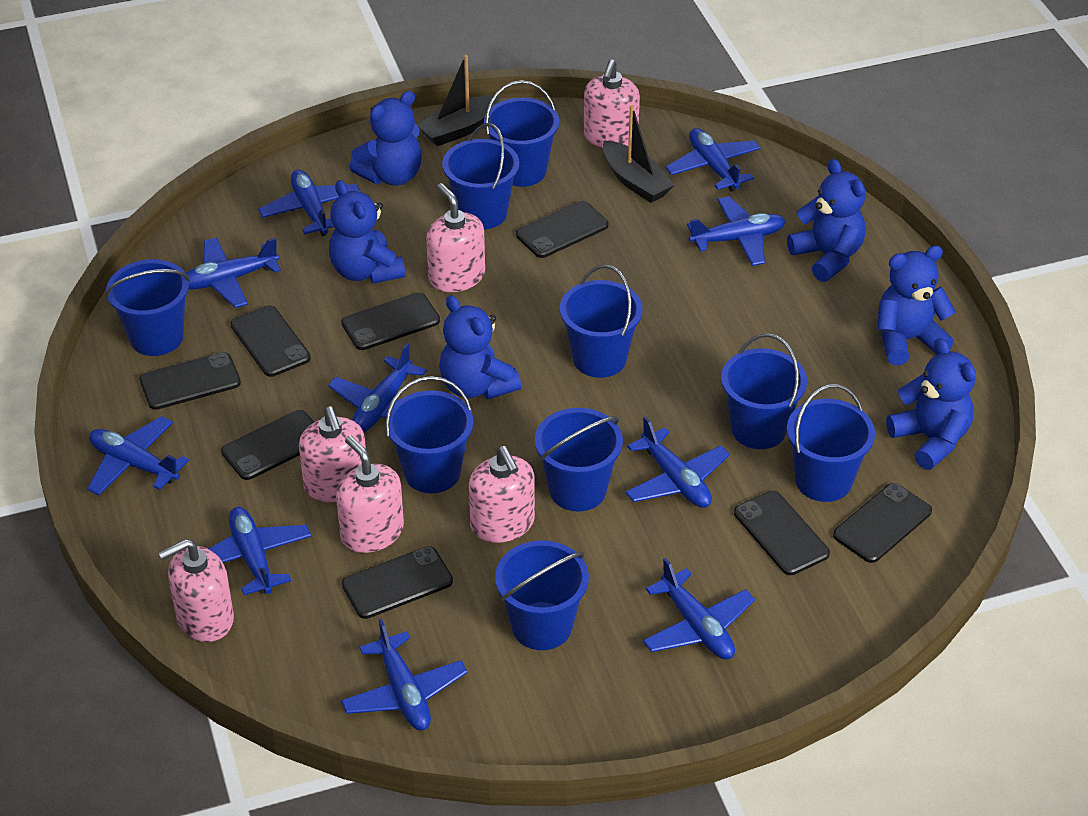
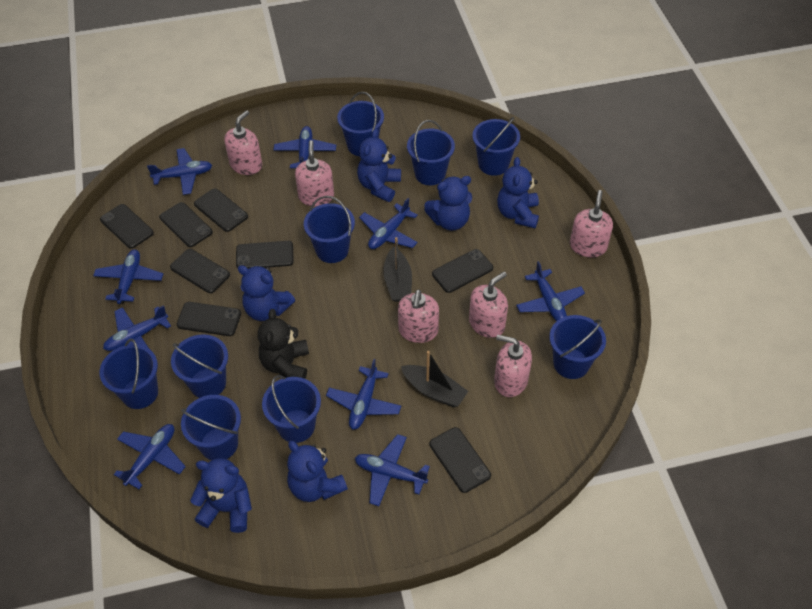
black teddy bear: none = 0 -> [258,309,309,379] = 1
blue plane: [87,416,189,495] [186,237,281,308] [209,507,311,595] [258,170,361,236] [328,343,427,432] [341,618,467,731] [625,416,730,508] [643,558,755,659] [665,128,761,192] [687,196,785,266] = 10 -> [93,249,163,304] [103,305,171,351] [114,424,186,489] [147,148,212,195] [273,126,336,168] [326,359,401,430] [355,434,430,506] [359,198,418,249] [516,261,585,321] = 9

